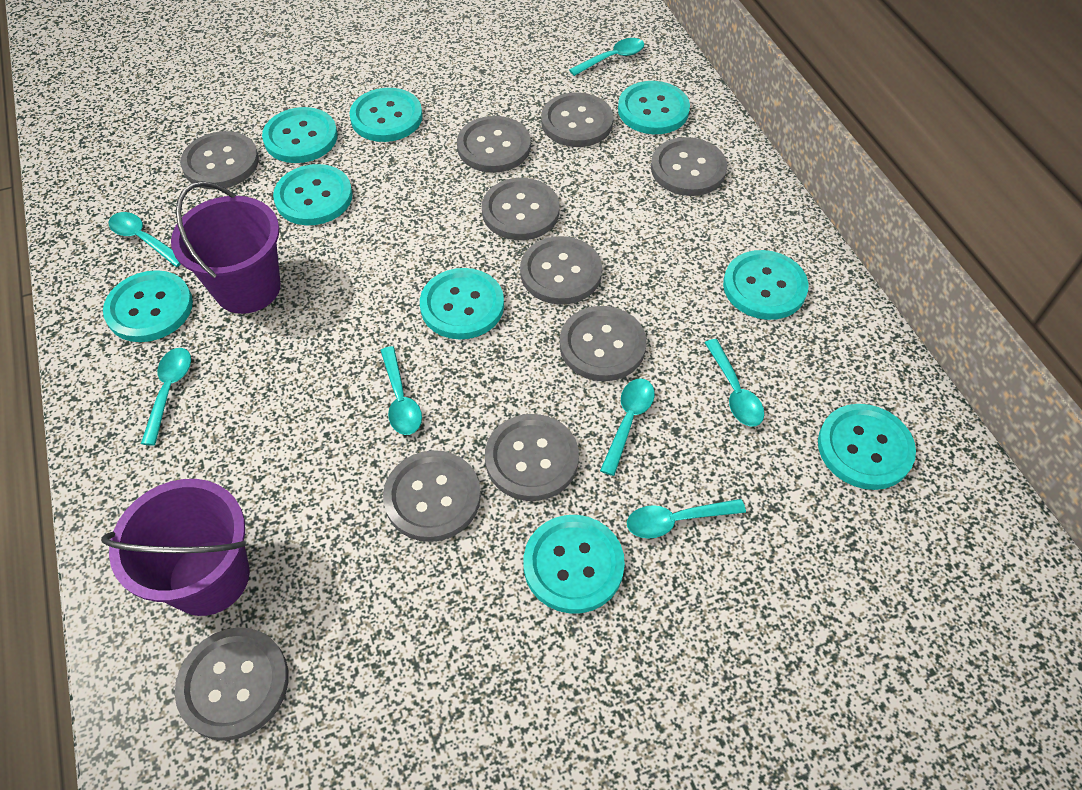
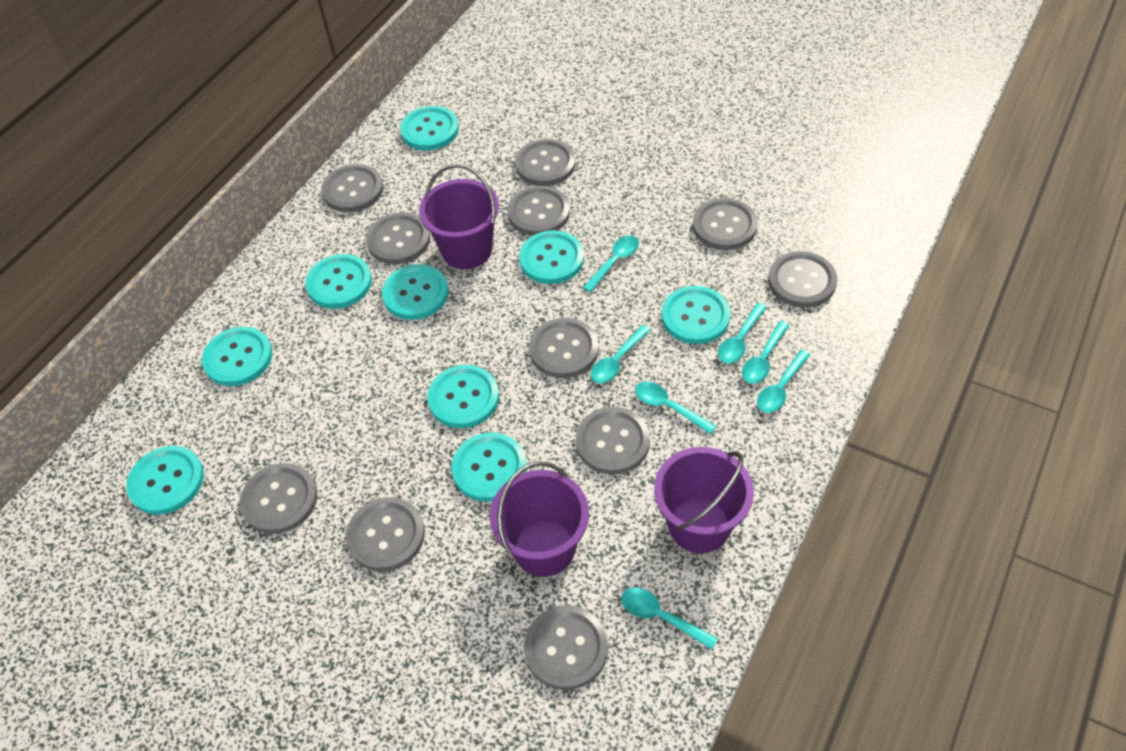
grey button: [175,627,289,741] [181,131,259,189] [383,450,481,542] [457,116,531,173] [482,178,560,240] [485,414,579,501] [520,236,602,305] [541,92,613,147] [560,306,646,381] [651,137,727,196] = 10 -> [240,463,317,534] [321,164,383,212] [346,497,425,572] [366,212,430,264] [507,186,570,236] [515,139,576,186] [524,605,608,690] [529,318,599,378] [576,407,650,474] [693,198,758,250] [768,251,837,308] = 11
purple bucket: [101,479,250,616] [171,181,281,314] = 2 -> [419,164,499,269] [490,461,589,577] [654,447,754,554] = 3

